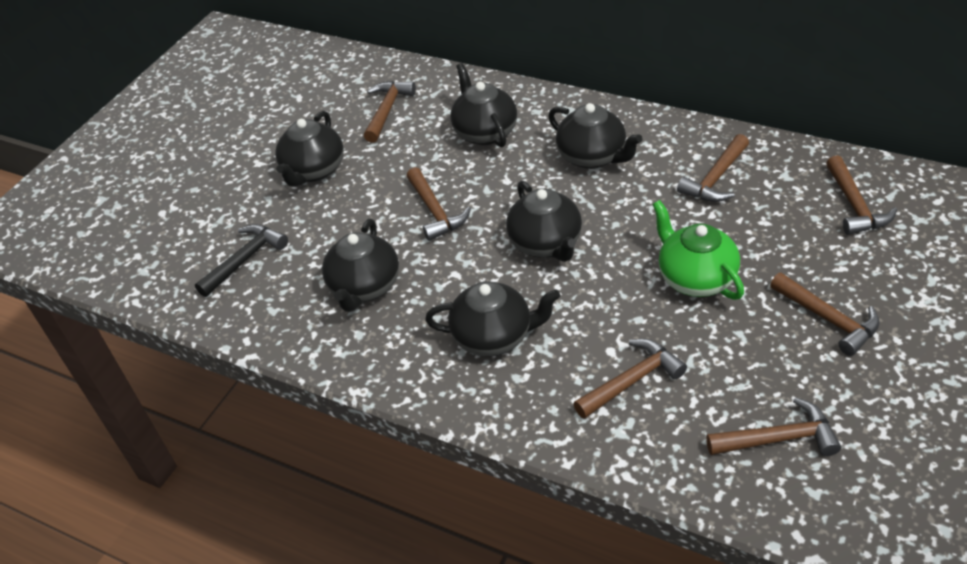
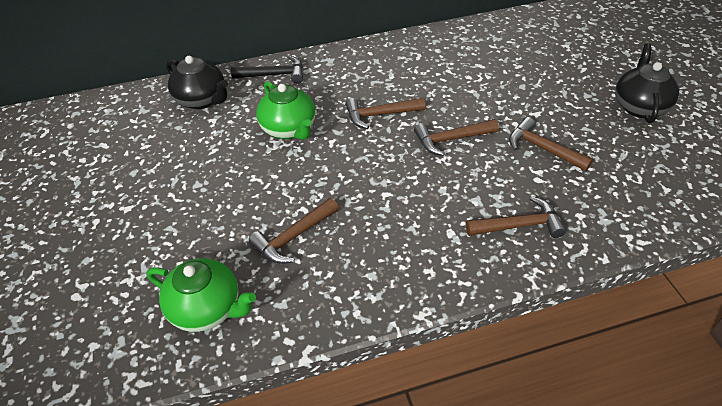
black teapot: [275,111,344,187] [322,219,399,312] [425,281,560,357] [450,63,517,147] [506,181,582,262] [548,103,642,169] = 6 -> [166,56,228,109] [615,43,679,123] = 2
brown hammer: [364,81,416,143] [406,167,471,241] [573,339,687,419] [677,134,749,202] [706,397,841,456] [770,273,880,356] [826,155,897,235] = 7 -> [249,198,339,264] [345,98,425,129] [414,119,499,156] [466,196,566,238] [509,117,593,171] = 5
green teapot: [652,200,744,300] = 1 -> [147,258,256,332] [256,81,316,140] = 2

